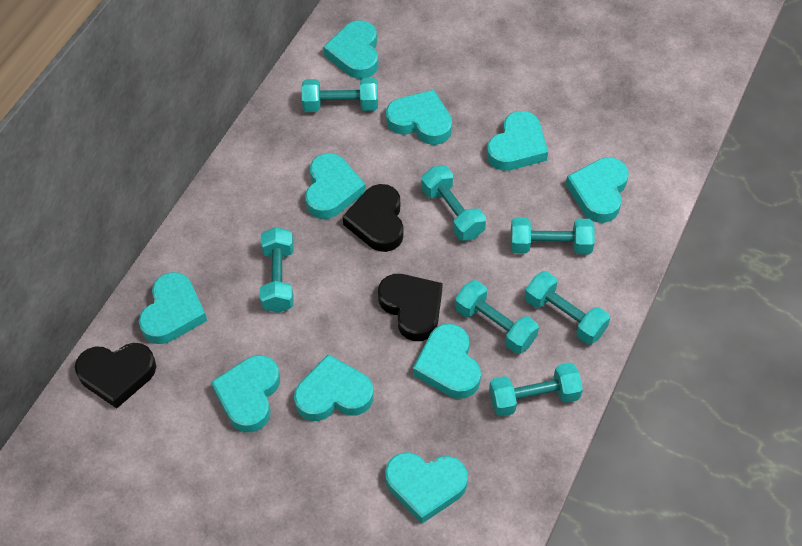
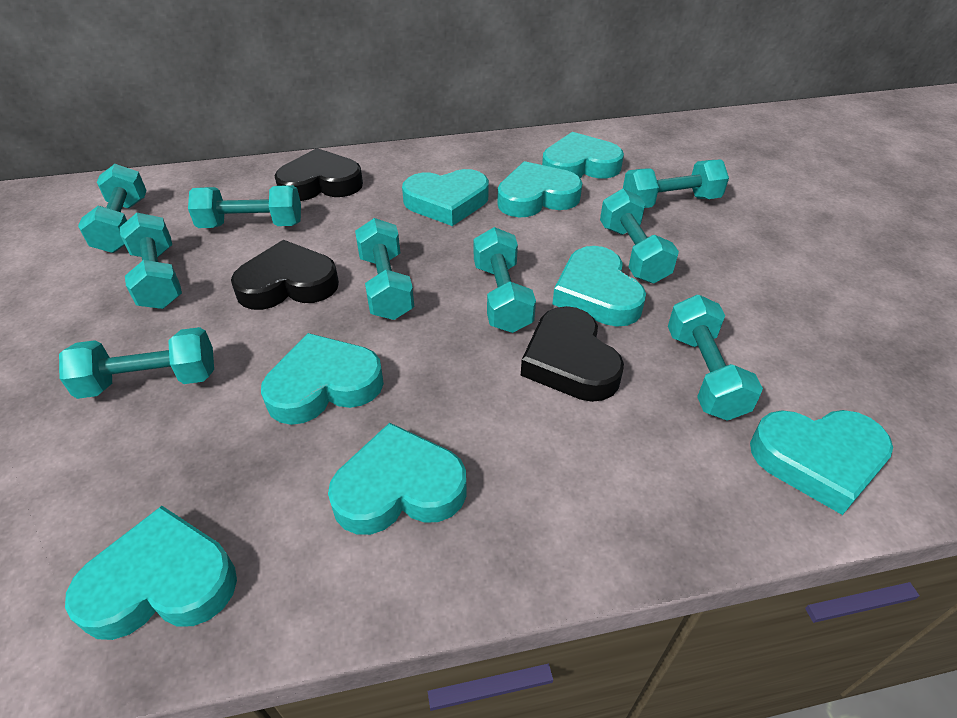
turquoise dumbbell: [260,227,294,313] [302,78,378,112] [421,166,486,241] [455,280,539,354] [489,363,583,417] [511,218,595,254] [525,271,610,345] = 7 -> [59,327,214,399] [78,164,147,253] [120,213,182,309] [188,185,301,228] [355,218,414,320] [474,227,536,333] [600,189,679,283] [623,159,729,208] [668,295,763,421] = 9
turquoise heart: [139,272,207,344] [211,355,280,432] [294,354,374,421] [305,153,366,219] [323,20,379,79] [385,452,468,524] [386,90,452,145] [413,324,481,399] [487,111,548,171] [566,157,628,223] = 10 -> [65,506,237,640] [261,333,384,425] [328,423,467,535] [402,169,489,226] [497,161,582,217] [542,132,624,178] [552,246,646,327] [750,410,893,515] = 8

